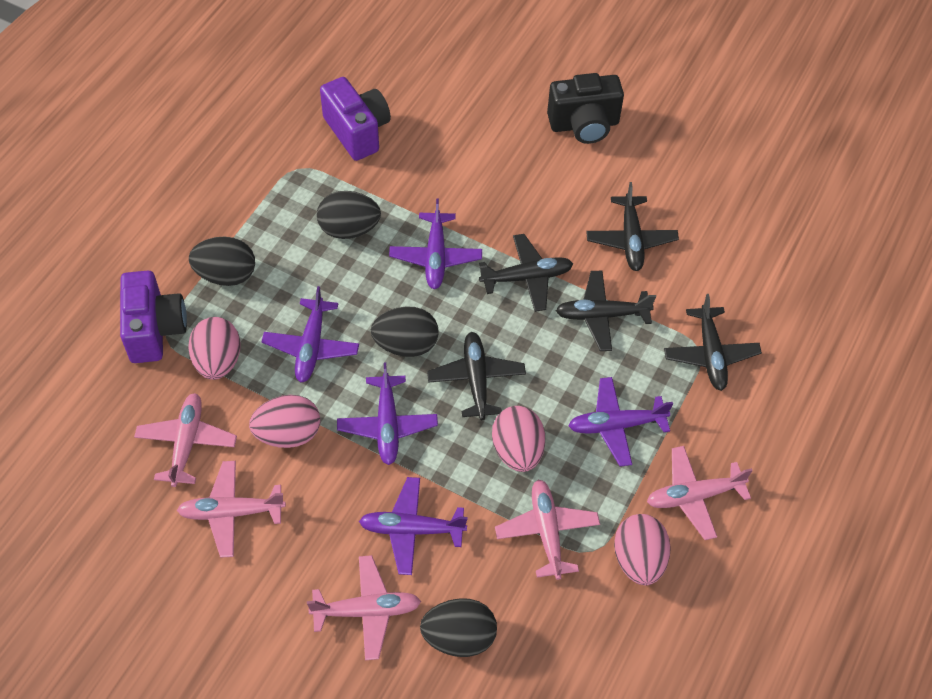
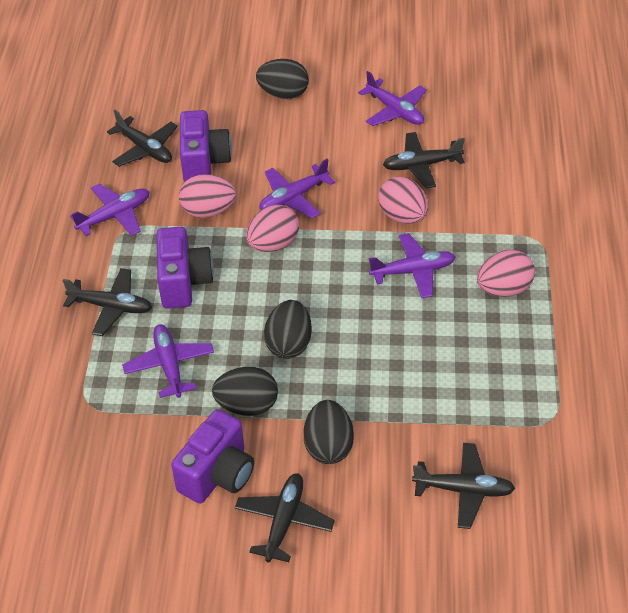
black camera: [547,73,624,144] = 1 -> none = 0
pink plane: [134,393,237,487] [177,461,286,558] [307,555,421,660] [495,480,600,580] [647,446,753,540] = 5 -> none = 0
purple camera: [120,271,187,363] [320,77,391,161] = 2 -> [156,227,214,309] [171,409,254,504] [180,110,232,182] = 3

